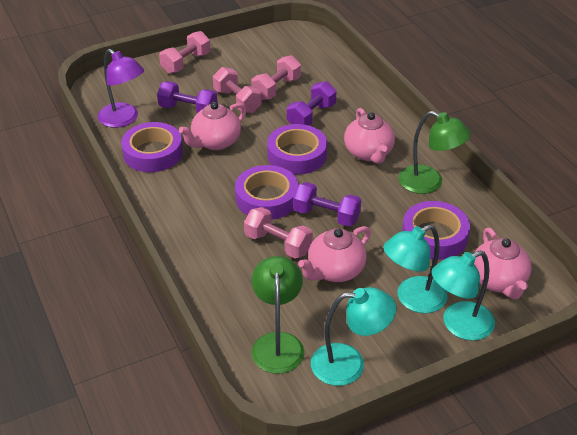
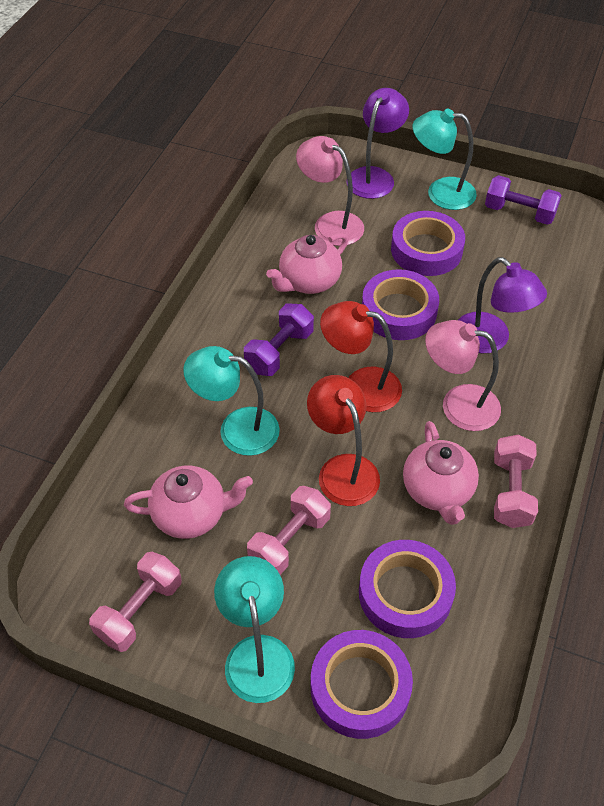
green lamp: [251,256,305,374] [398,111,471,194] = 2 -> none = 0
pink dumbbell: [159,31,210,74] [213,67,262,113] [244,207,313,259] [251,55,301,100] = 4 -> [89,552,181,652] [247,486,331,575] [494,434,538,528] = 3
pink lamp: none = 0 -> [296,136,364,246] [425,320,501,431] = 2
pink teapot: [179,102,246,150] [298,226,371,282] [344,108,395,164] [474,228,532,299] = 4 -> [124,466,253,539] [266,233,348,294] [403,421,479,525] = 3
purple dumbbell: [157,81,217,113] [287,81,337,126] [293,182,361,227] = 3 -> [244,304,314,376] [485,175,562,225] = 2
purple lamp: [98,49,144,128] = 1 -> [346,88,409,199] [458,257,547,353] = 2
red lamp: none = 0 -> [307,375,380,506] [320,301,402,412] = 2

